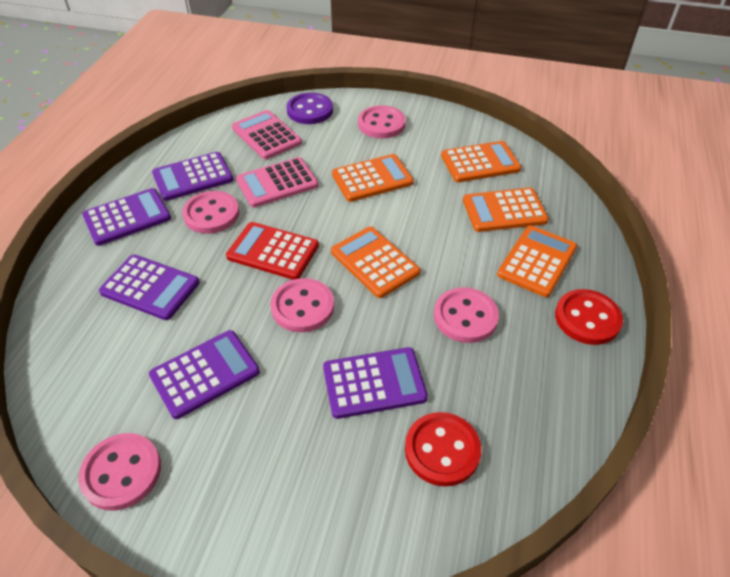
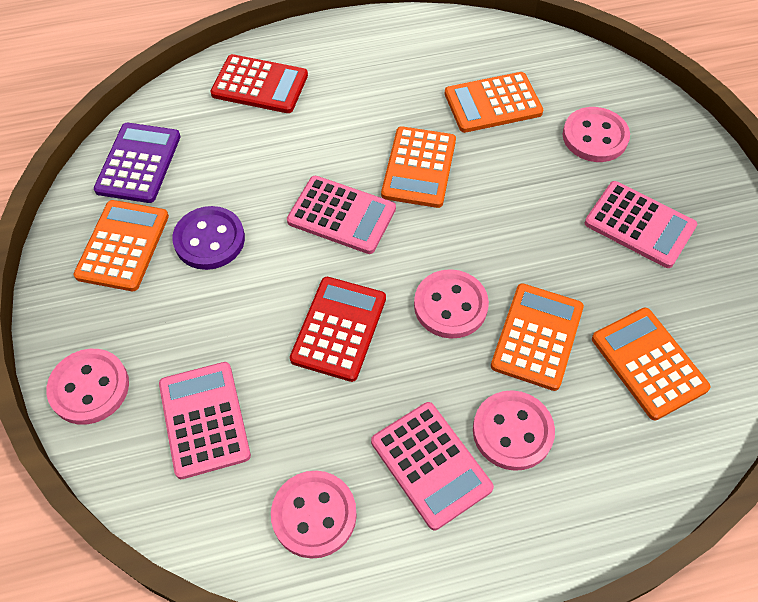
pink calculator: [232,110,302,159] [236,157,318,207] = 2 -> [159,362,251,479] [287,176,396,254] [371,402,494,530] [585,181,697,268] = 4
purple calculator: [82,188,171,246] [99,255,200,320] [149,330,260,419] [152,152,233,201] [323,347,428,419] = 5 -> [94,123,181,203] = 1
red button: [405,412,481,486] [555,289,623,345] = 2 -> none = 0
red calculator: [226,222,319,280] = 1 -> [210,54,308,113] [290,277,386,382] = 2

